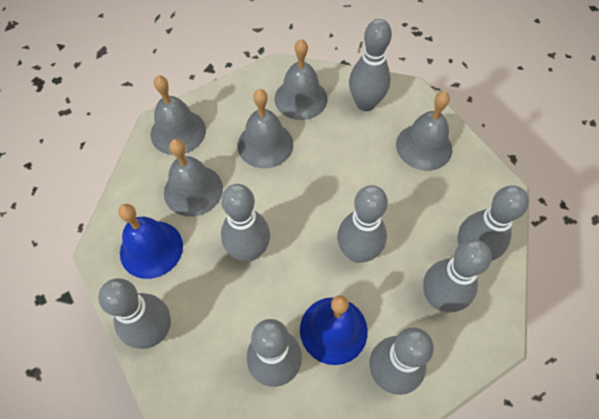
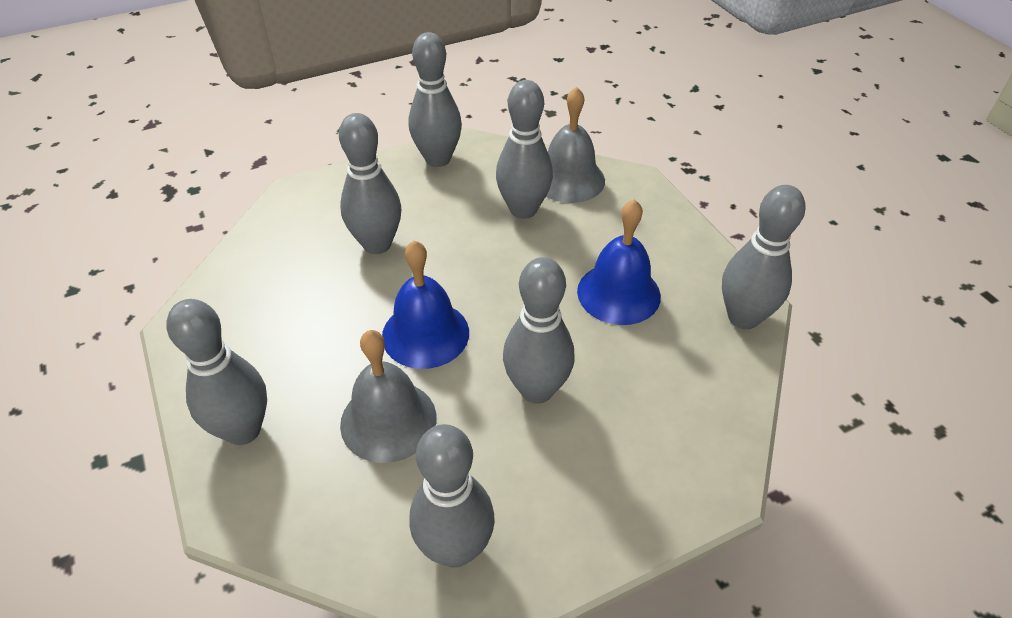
grey bell: [151,75,206,155] [164,139,223,217] [237,89,293,168] [275,39,328,120] [396,91,452,171] = 5 -> [340,330,437,463] [546,87,605,203] = 2
grey bowling pin: [98,278,171,349] [221,184,270,261] [247,319,302,387] [337,185,388,263] [349,19,392,111] [369,327,434,395] [423,239,492,313] [458,186,529,261] = 8 -> [167,299,267,445] [339,113,401,254] [409,32,462,167] [410,424,495,567] [496,80,553,219] [503,257,575,404] [722,185,806,329] = 7

